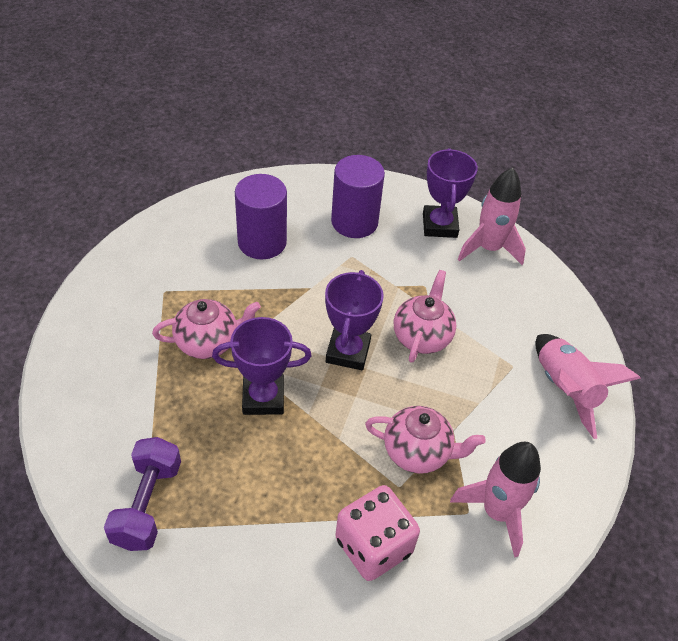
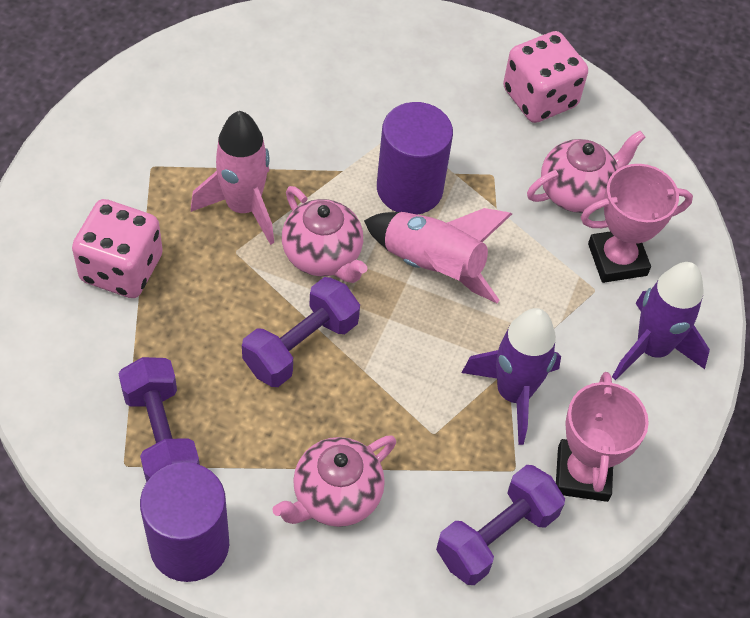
pink dice: [335,485,420,581] = 1 -> [72,199,163,298] [503,31,588,123] = 2
pink rocket: [450,442,541,558] [458,167,526,265] [535,334,641,439] = 3 -> [191,111,274,245] [364,208,512,303] = 2
pink trophy: none = 0 -> [556,372,649,502] [581,164,693,283] = 2
purple dumbbell: [104,437,181,551] = 1 -> [119,357,200,482] [242,277,360,387] [436,465,565,585] = 3
purple rocket: none = 0 -> [462,308,561,445] [612,262,710,380] = 2
purple trophy: [212,317,312,415] [325,270,384,370] [423,148,478,238] = 3 -> none = 0

